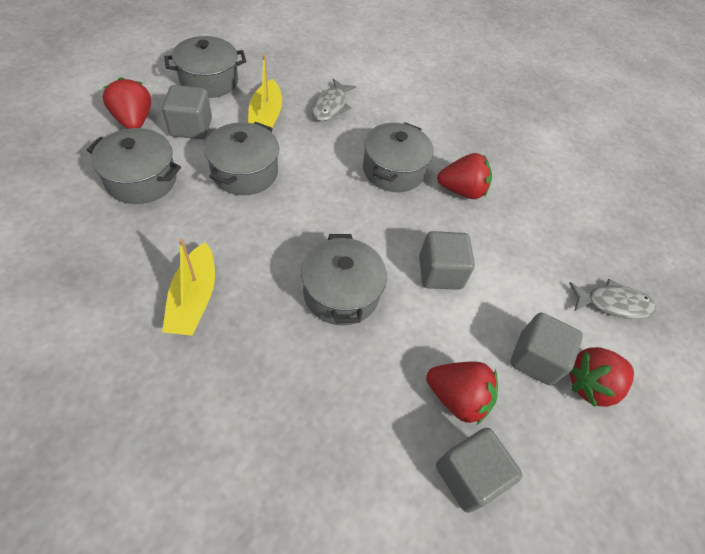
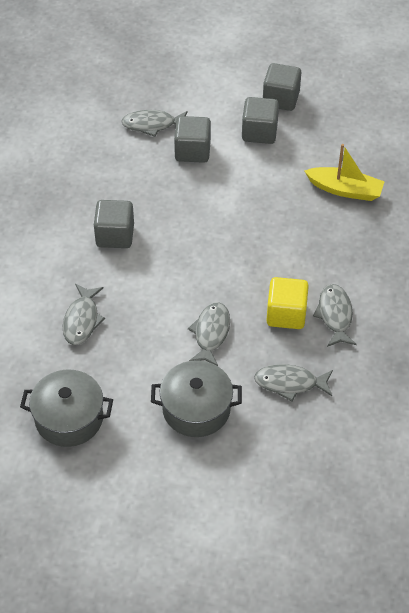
grey fish: [311,78,356,121] [569,279,656,319] = 2 -> [63,284,105,345] [121,110,188,137] [188,302,230,366] [254,364,333,401] [313,284,357,347] = 5
grey pot: [87,128,181,204] [164,36,246,98] [204,122,279,195] [301,234,387,326] [363,122,434,192] = 5 -> [20,370,113,447] [151,360,242,437] = 2
red strawberry: [103,77,151,129] [426,362,498,425] [437,153,492,199] [570,347,634,407] = 4 -> none = 0
yellow boat: [162,238,215,336] [248,54,282,128] = 2 -> [304,144,385,201] = 1
yellow cube: none = 0 -> [266,277,309,329] = 1

